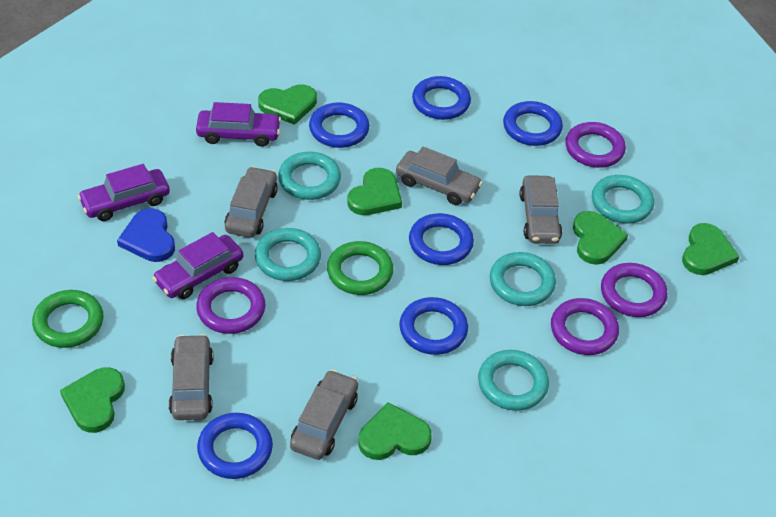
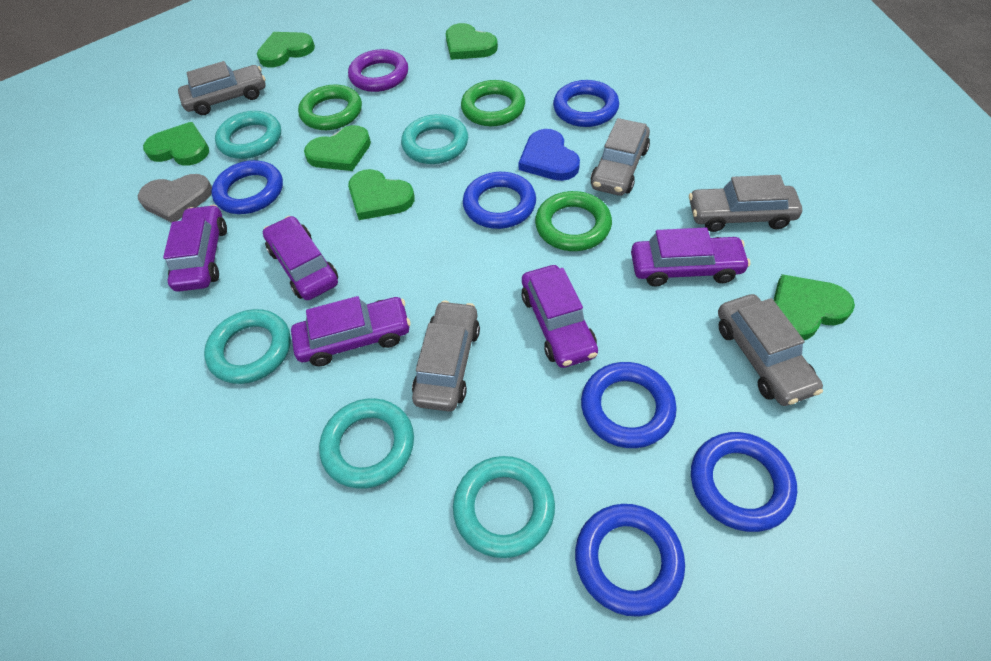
green ring: [32,290,103,348] [327,241,394,295] = 2 -> [298,85,362,130] [461,80,525,126] [535,191,612,251] = 3
grey heart: none = 0 -> [138,174,212,223] = 1
purple car: [78,164,170,221] [152,232,243,299] [196,102,281,147] = 3 -> [163,205,227,292] [263,216,338,300] [291,296,411,366] [521,265,598,368] [631,227,750,286] = 5
purple ring: [196,277,265,334] [551,298,619,355] [566,122,626,168] [601,263,668,317] = 4 -> [348,49,408,92] = 1

